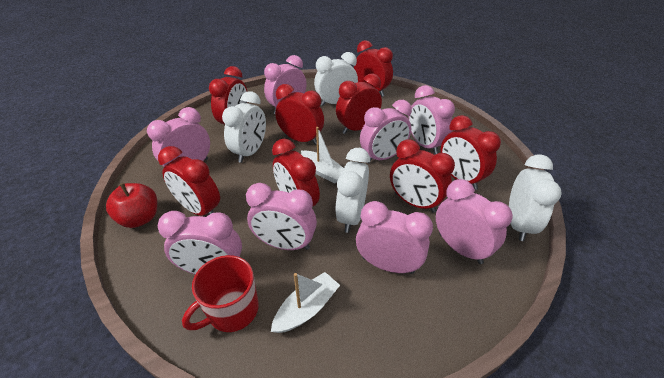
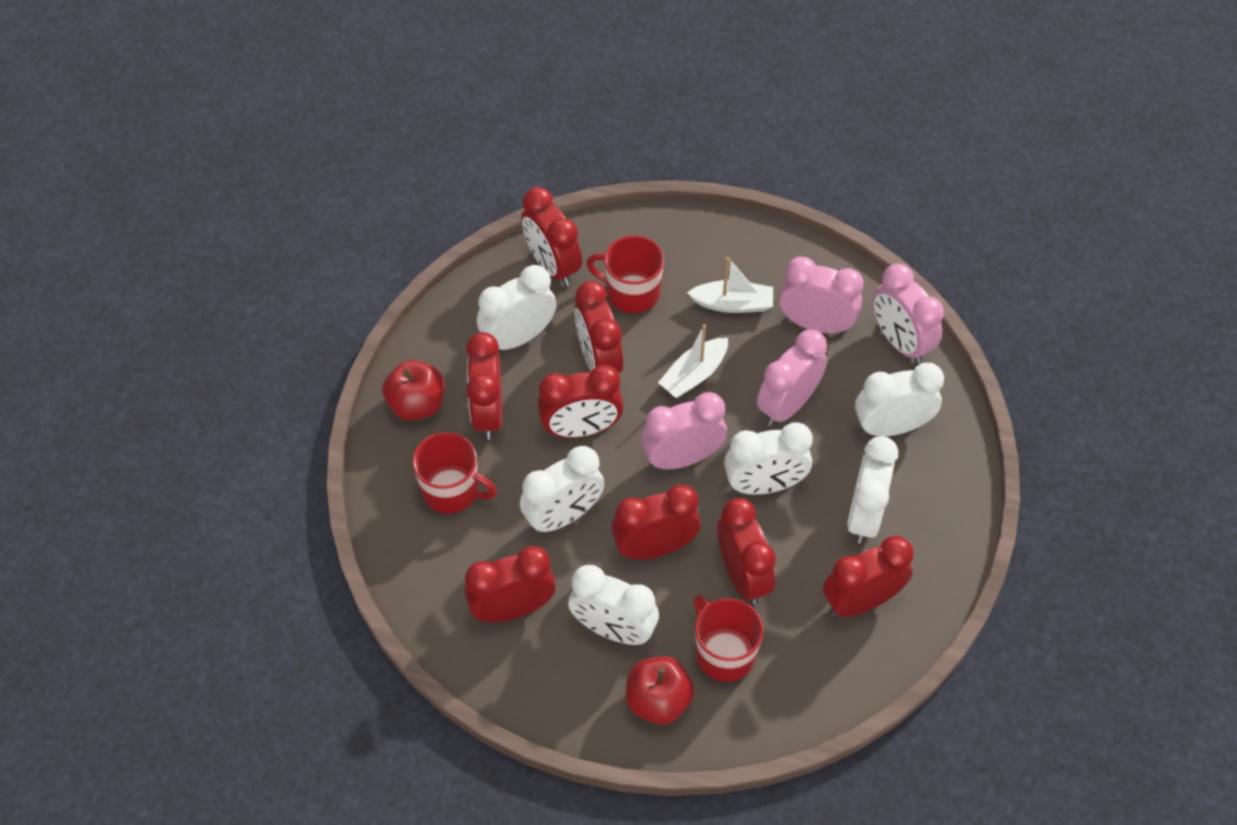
pink clock: [147,107,210,167] [158,211,242,274] [246,183,317,250] [264,55,307,114] [356,201,433,274] [360,100,412,163] [408,85,455,155] [436,179,513,264] = 8 -> [641,392,727,469] [757,330,827,426] [779,256,864,334] [872,264,944,363] = 4
red apple: [106,183,157,228] = 1 -> [382,360,445,421] [626,656,694,725] = 2
red mug: [182,255,259,332] = 1 -> [412,432,497,514] [586,235,664,313] [693,595,763,682] = 3
white clock: [222,91,266,163] [314,52,358,106] [336,148,370,233] [509,155,562,241] = 4 -> [477,265,557,350] [520,446,605,533] [568,565,659,645] [724,422,813,495] [847,436,898,543] [855,363,944,436] = 6

